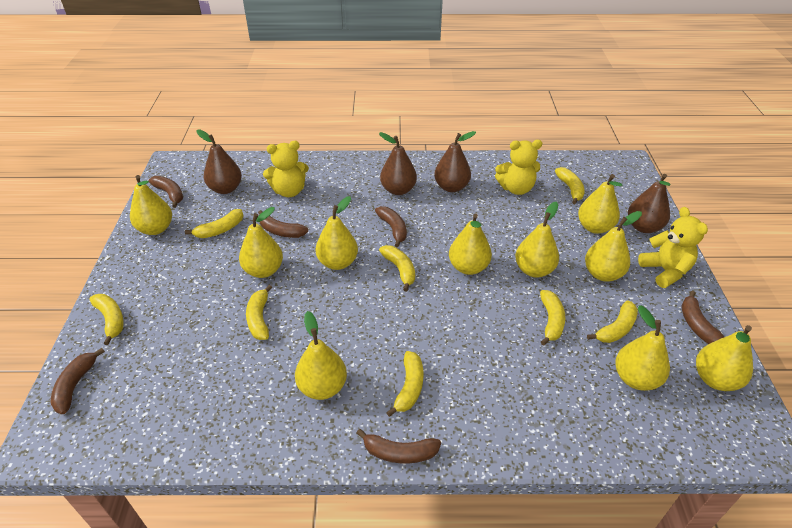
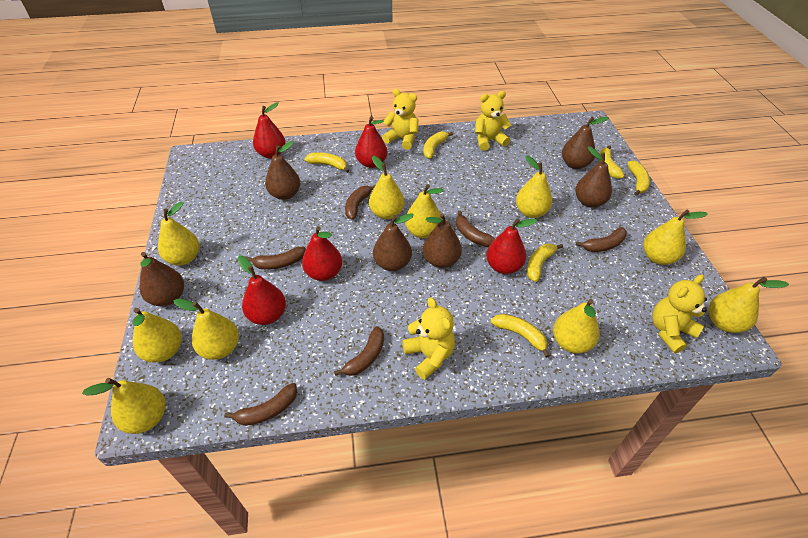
brown pear: [196,130,242,194] [379,132,417,195] [434,131,476,192] [628,174,671,233] = 4 -> [139,252,184,306] [265,141,300,200] [373,213,414,271] [423,213,462,268] [562,117,609,169] [575,147,612,208] = 6
red pear: none = 0 -> [237,255,286,325] [253,102,286,158] [302,226,342,281] [355,116,387,168] [486,218,537,274] = 5
yellow banana: [89,294,124,345] [185,209,243,238] [246,285,272,340] [379,245,415,291] [386,351,424,417] [540,290,565,346] [555,167,585,204] [587,300,638,343] = 8 -> [304,152,350,173] [423,131,453,158] [491,314,550,358] [527,244,563,282] [599,145,624,179] [627,161,650,196] = 6
yellow teddy bear: [263,141,309,197] [495,140,542,195] [638,207,708,288] = 3 -> [382,89,418,150] [402,297,455,380] [475,91,511,151] [652,274,707,353] = 4

